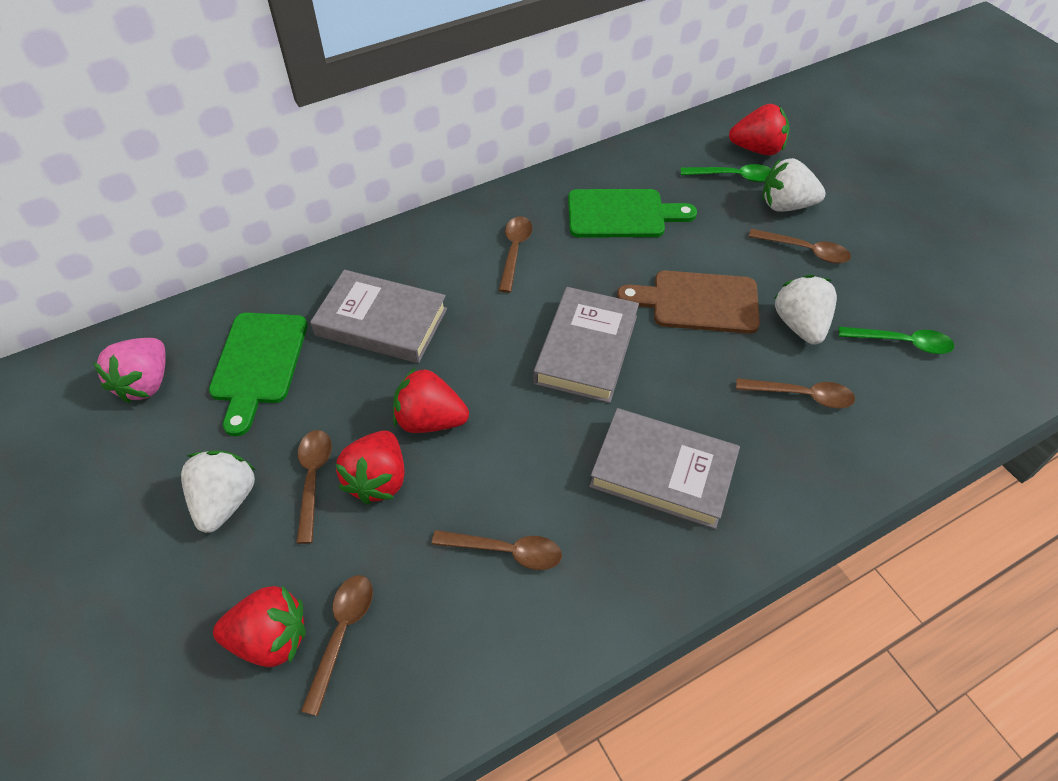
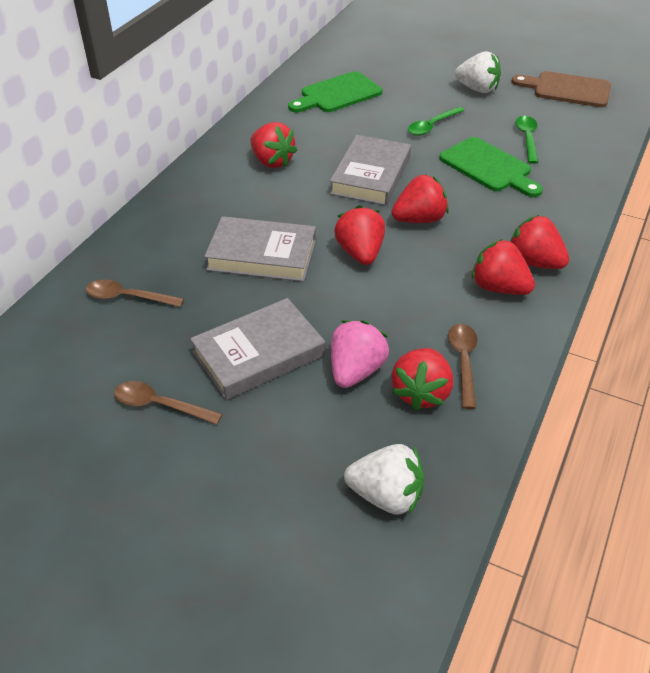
brown spoon: [296,430,332,544] [301,575,373,716] [432,530,562,570] [499,216,532,293] [736,378,855,408] [749,229,851,264] = 6 -> [86,279,184,307] [114,381,222,425] [448,324,478,409] = 3
red strawberry: [213,586,306,667] [336,430,405,505] [393,367,469,433] [729,104,790,156] = 4 -> [250,122,297,168] [334,205,385,265] [391,174,449,223] [391,348,453,411] [472,239,535,295] [510,215,569,269] = 6
white strawberry: [181,450,255,533] [762,158,826,212] [774,274,837,345] = 3 -> [344,444,424,515] [455,51,501,93] = 2

